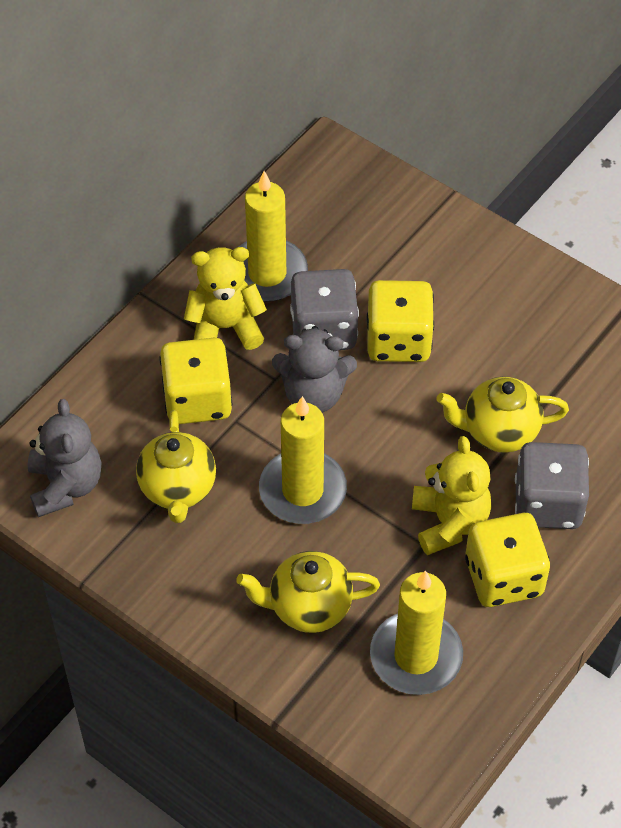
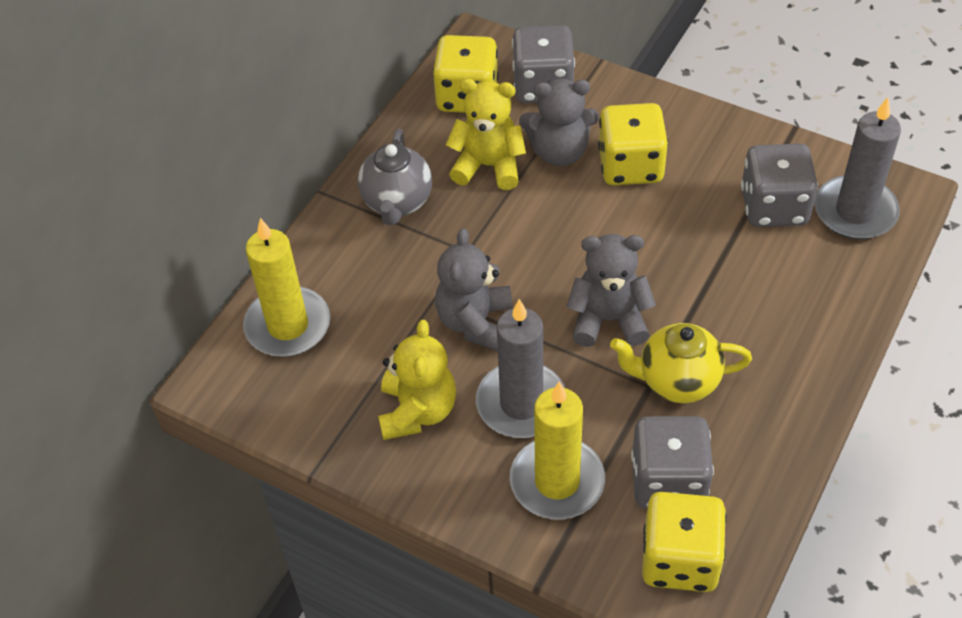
grey candle: none = 0 -> [476,299,565,438] [814,97,901,239] = 2
grey dice: [290,269,359,350] [515,442,589,529] = 2 -> [512,25,575,103] [631,416,714,509] [741,144,818,227] = 3
grey teapot: none = 0 -> [358,129,432,225] = 1
grey teddy bear: [28,399,101,517] [272,326,357,413] = 2 -> [435,228,513,351] [519,78,599,166] [566,234,656,347] = 3
yellow candle: [238,171,308,302] [259,396,347,524] [370,570,463,695] = 3 -> [243,218,330,357] [510,382,605,520] = 2
yellow teapot: [136,410,216,523] [236,551,380,633] [436,377,569,453] = 3 -> [610,323,752,403] = 1

